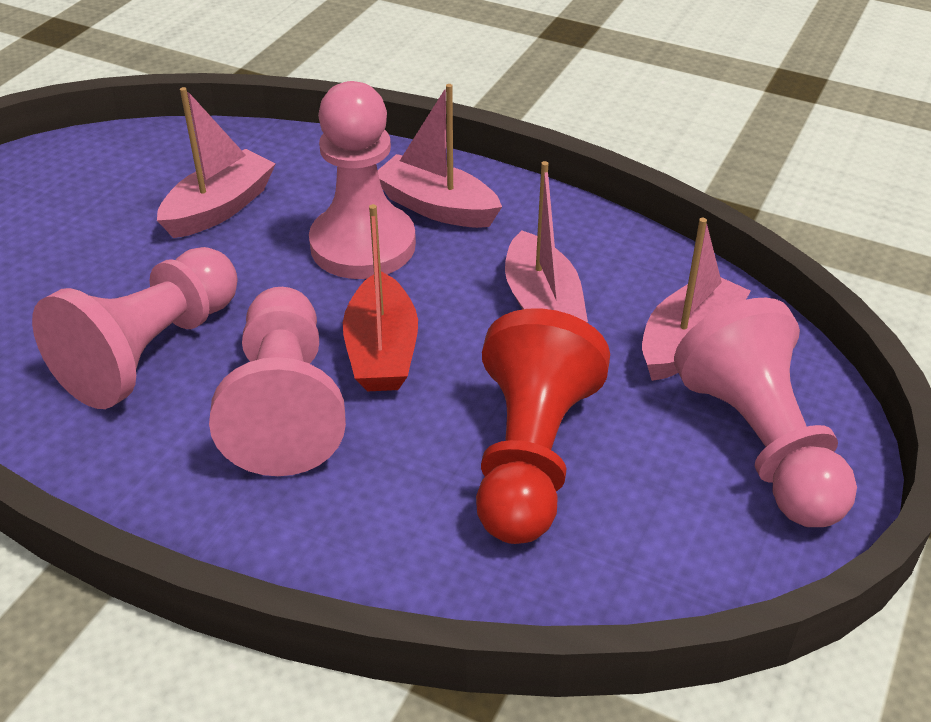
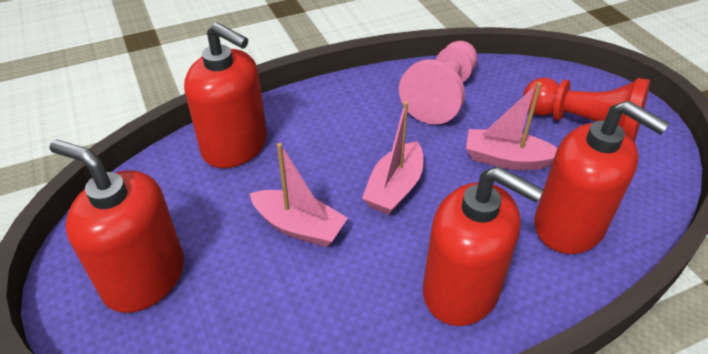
pink boat: [157,87,276,238] [378,84,502,228] [505,161,588,323] [642,218,751,381] = 4 -> [250,143,348,247] [362,101,423,215] [466,82,558,170] = 3
pink pawn: [32,247,237,409] [209,287,346,476] [309,81,416,279] [674,298,857,527] = 4 -> [399,41,477,124] = 1
red boat: [343,204,418,391] = 1 -> none = 0
red soap dispenser: none = 0 -> [50,139,184,313] [184,22,267,168] [423,166,544,326] [535,100,669,254] = 4

